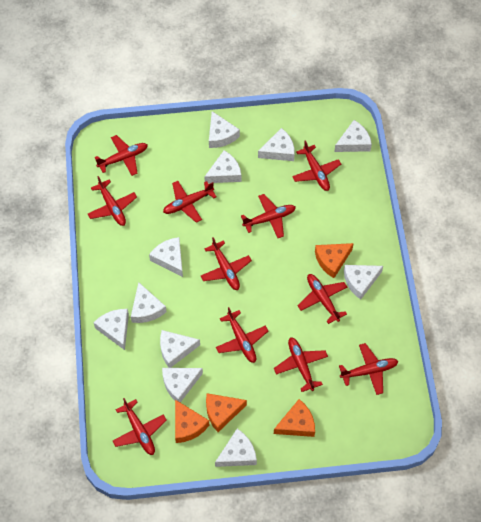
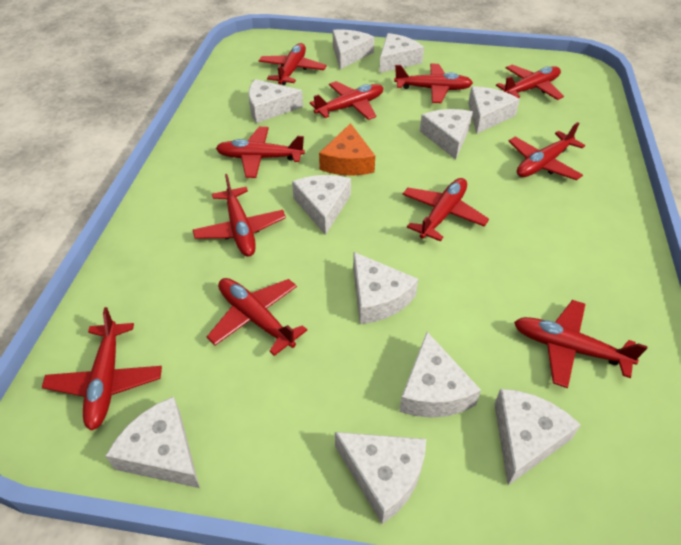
orange cheese: [175,400,209,443] [206,393,247,432] [274,399,315,437] [315,243,354,278] = 4 -> [319,123,375,176] = 1

